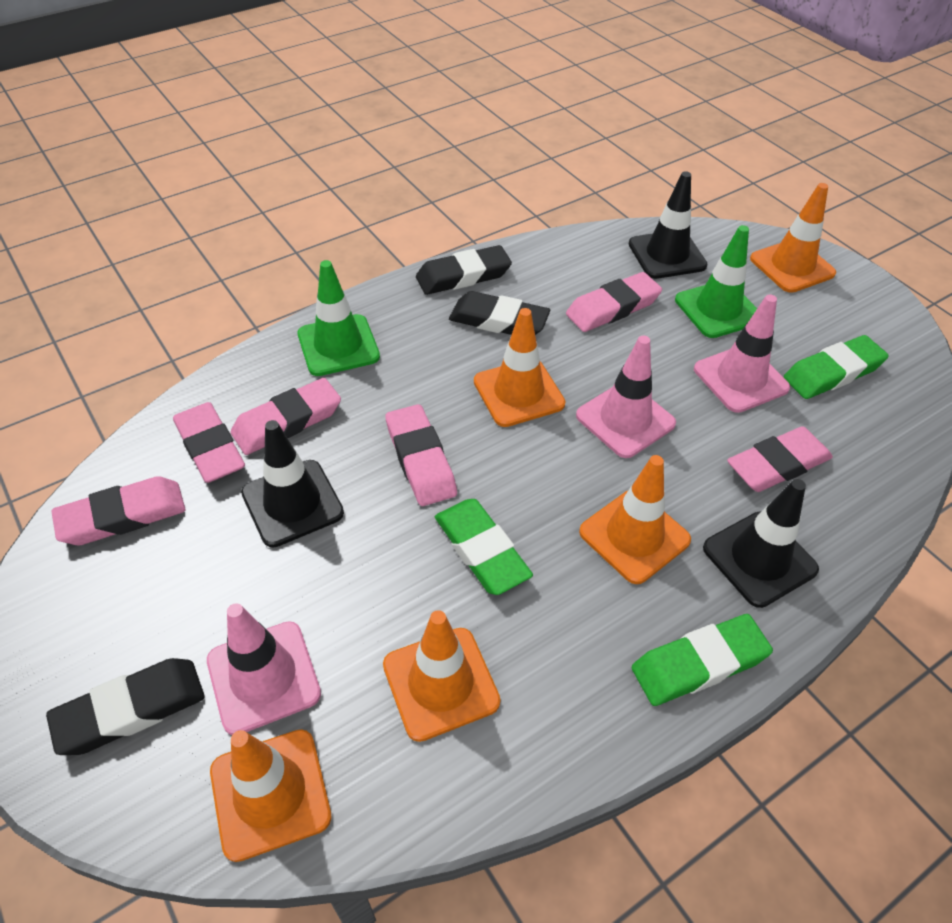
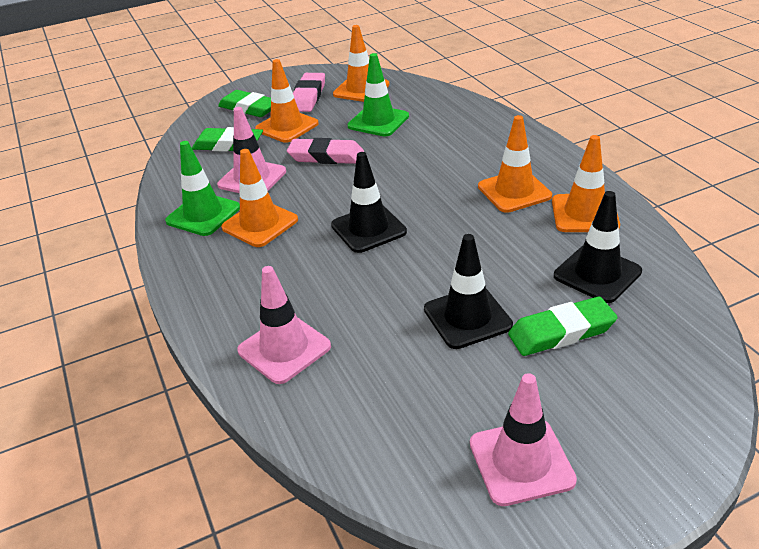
black eraser: [46,658,205,755] [416,245,512,295] [449,291,550,335] = 3 -> none = 0
pink eraser: [51,476,185,545] [173,402,245,483] [231,378,341,455] [385,404,457,506] [566,272,662,332] [727,426,833,492] = 6 -> [287,138,364,164] [293,73,325,112] = 2

